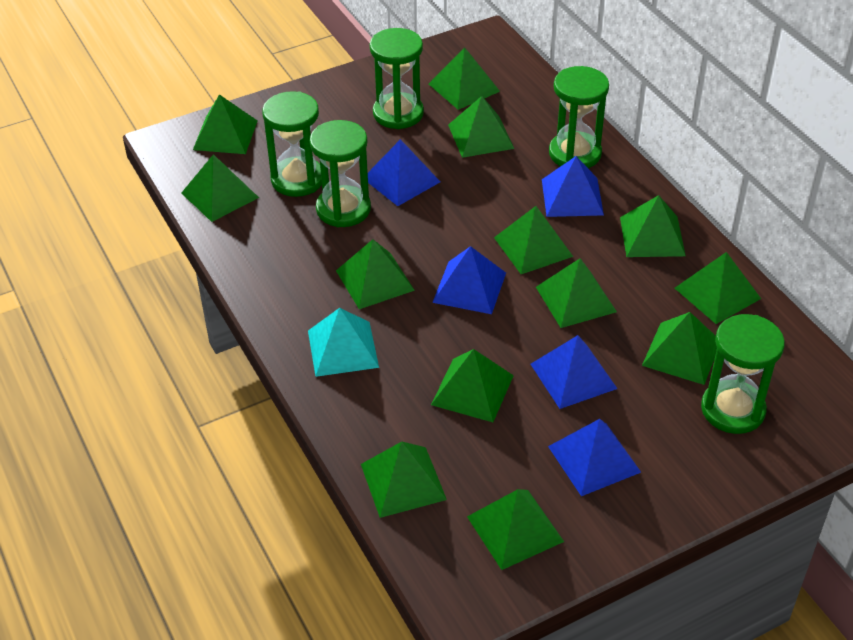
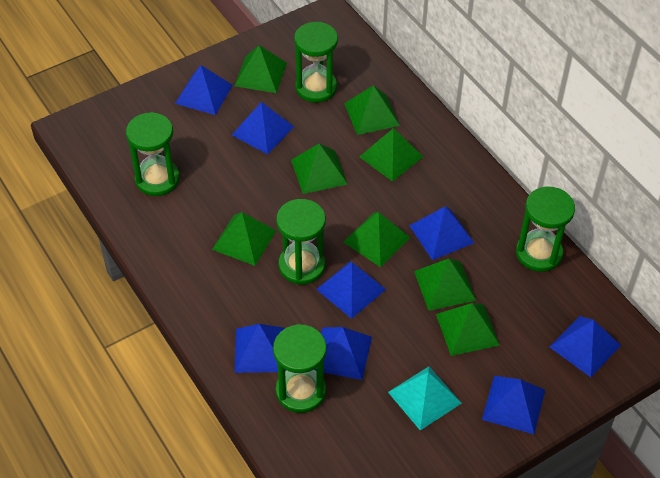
blue pyramid: [368,139,440,206] [432,246,506,314] [531,335,618,409] [542,156,604,217] [548,419,641,496] = 5 -> [175,65,233,115] [232,102,294,154] [235,324,286,373] [315,327,372,380] [316,261,386,319] [409,206,474,260] [482,376,545,434] [550,316,621,377] = 8
green pyramid: [181,154,259,222] [193,94,257,154] [336,239,415,309] [361,442,447,518] [429,47,500,110] [431,349,514,422] [448,96,514,158] [467,489,564,570] [494,206,573,274] [536,258,617,328] [620,195,686,257] [642,312,717,385] [675,252,761,324] = 13 -> [212,212,277,266] [235,45,287,93] [291,143,348,194] [344,85,400,135] [344,212,411,267] [360,128,423,182] [414,259,476,311] [436,303,500,356] = 8

